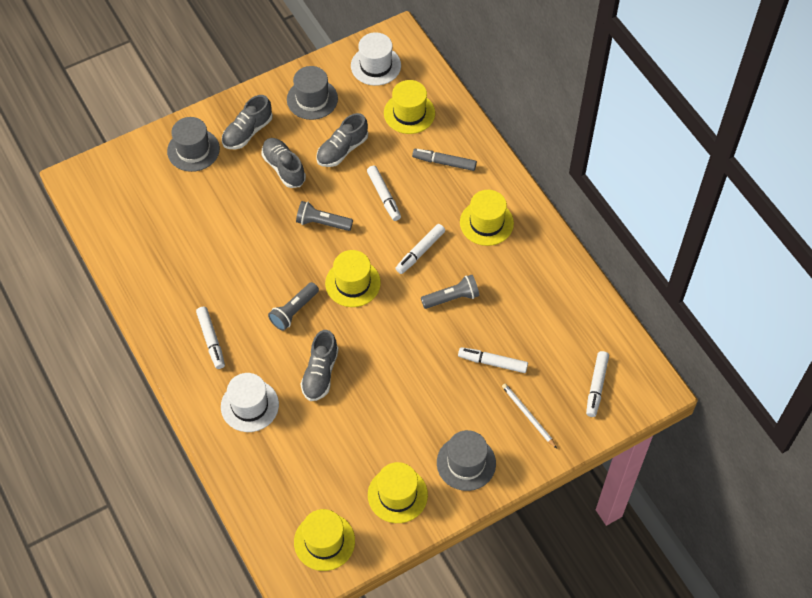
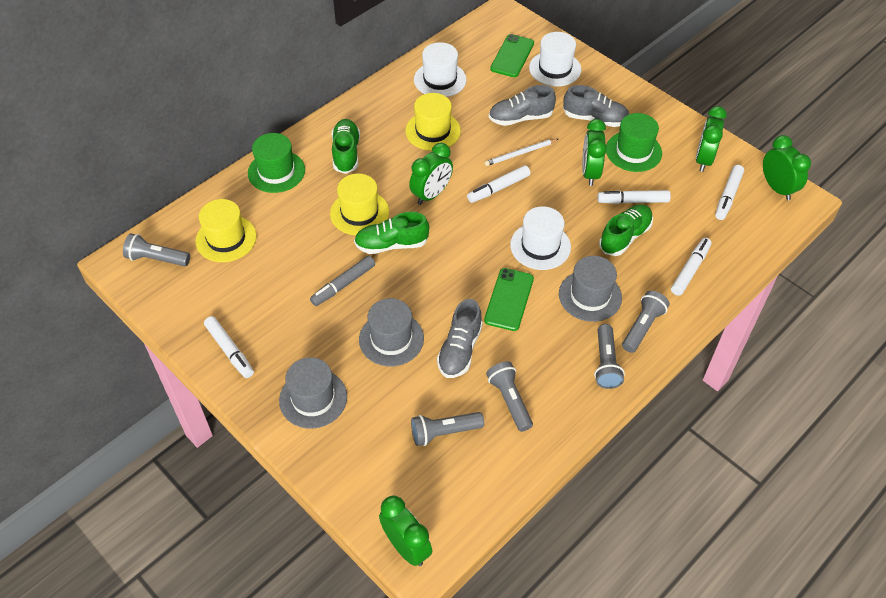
green clock: none = 0 -> [379,496,432,566] [409,143,453,205] [582,119,607,186] [696,106,727,172] [763,135,811,201] = 5
green hat: none = 0 -> [248,133,305,193] [606,113,662,172] = 2
green phone: none = 0 -> [484,268,534,331] [490,34,534,77] = 2
green shoe: none = 0 -> [332,119,360,174] [354,212,429,254] [599,204,653,256] = 3
grey flashlight: [268,282,319,331] [296,201,353,231] [421,275,479,309] = 3 -> [123,233,190,266] [411,412,484,446] [486,361,533,432] [594,324,625,389] [622,291,670,353] = 5
grey shoe: [222,95,273,149] [261,138,306,188] [300,330,339,401] [316,113,368,167] = 4 -> [437,299,483,378] [489,85,556,126] [563,85,629,127] = 3
white hat: [221,373,279,432] [351,32,401,86] = 2 -> [414,42,467,97] [510,206,571,270] [529,32,581,86] = 3
yellow hat: [294,509,355,571] [325,250,381,307] [368,462,428,523] [384,80,435,134] [460,190,514,246] = 5 -> [195,199,257,262] [330,173,389,235] [405,93,461,151] = 3

